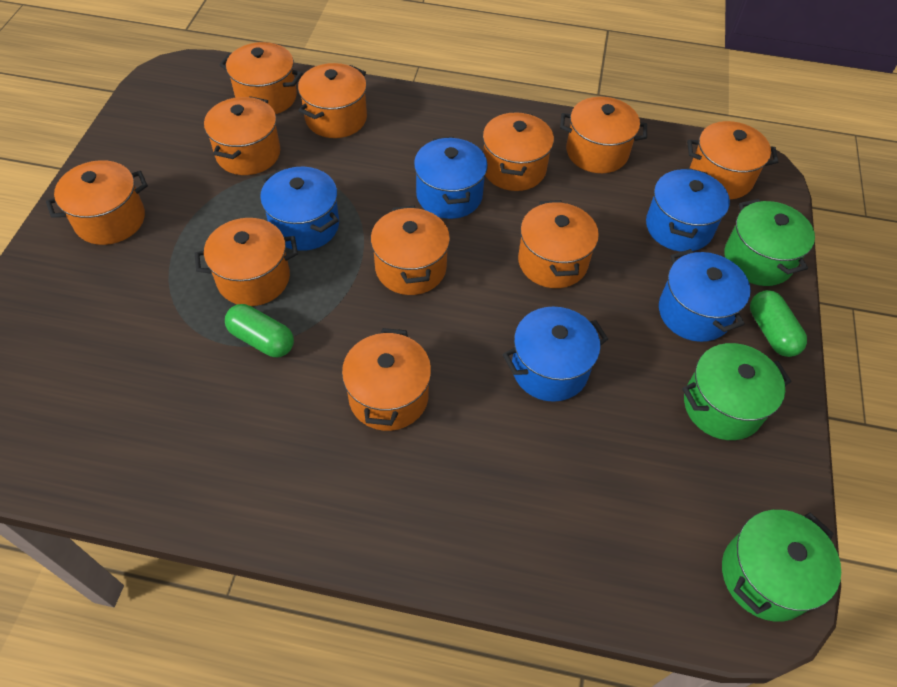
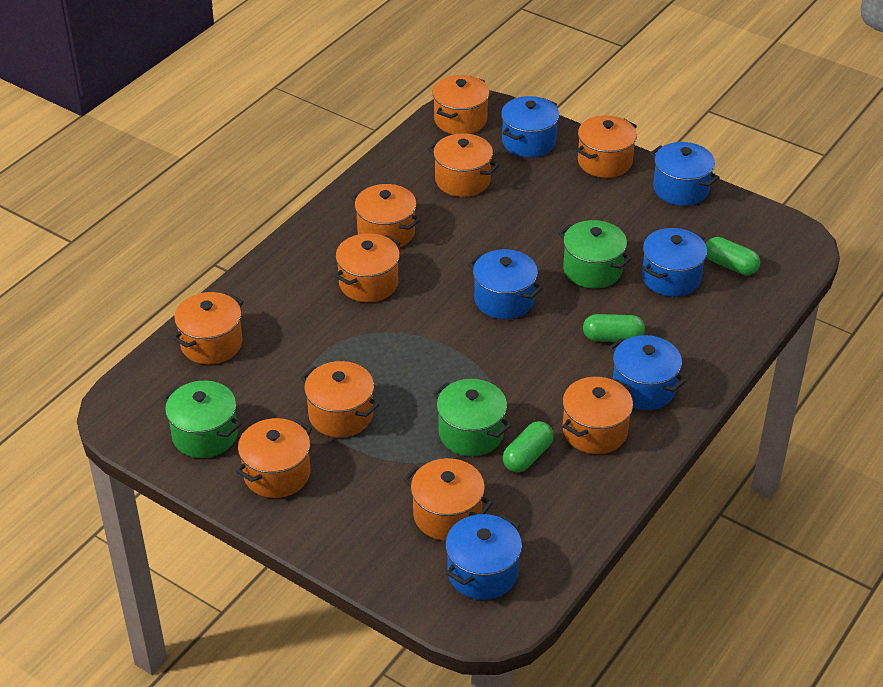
blue pot: [260,167,339,251] [414,137,488,219] [502,307,608,402] [646,168,730,252] [659,249,751,342] = 5 -> [445,514,522,600] [468,249,543,319] [501,96,559,158] [608,335,686,410] [642,228,707,297] [649,142,720,206] = 6
green capsule: [225,304,294,357] [750,290,807,357] = 2 -> [503,421,554,472] [583,314,645,342] [706,237,760,275] = 3
orange pot: [46,160,148,245] [195,218,298,306] [204,96,280,175] [219,42,303,114] [298,63,367,138] [342,328,431,431] [371,206,450,295] [483,112,554,191] [518,200,599,288] [560,97,647,173] [687,121,778,199] = 11 -> [172,292,244,364] [236,418,312,498] [301,361,379,438] [334,233,400,302] [351,184,421,248] [403,458,493,541] [428,133,499,197] [432,75,490,134] [563,377,633,454] [577,115,637,178] = 10

